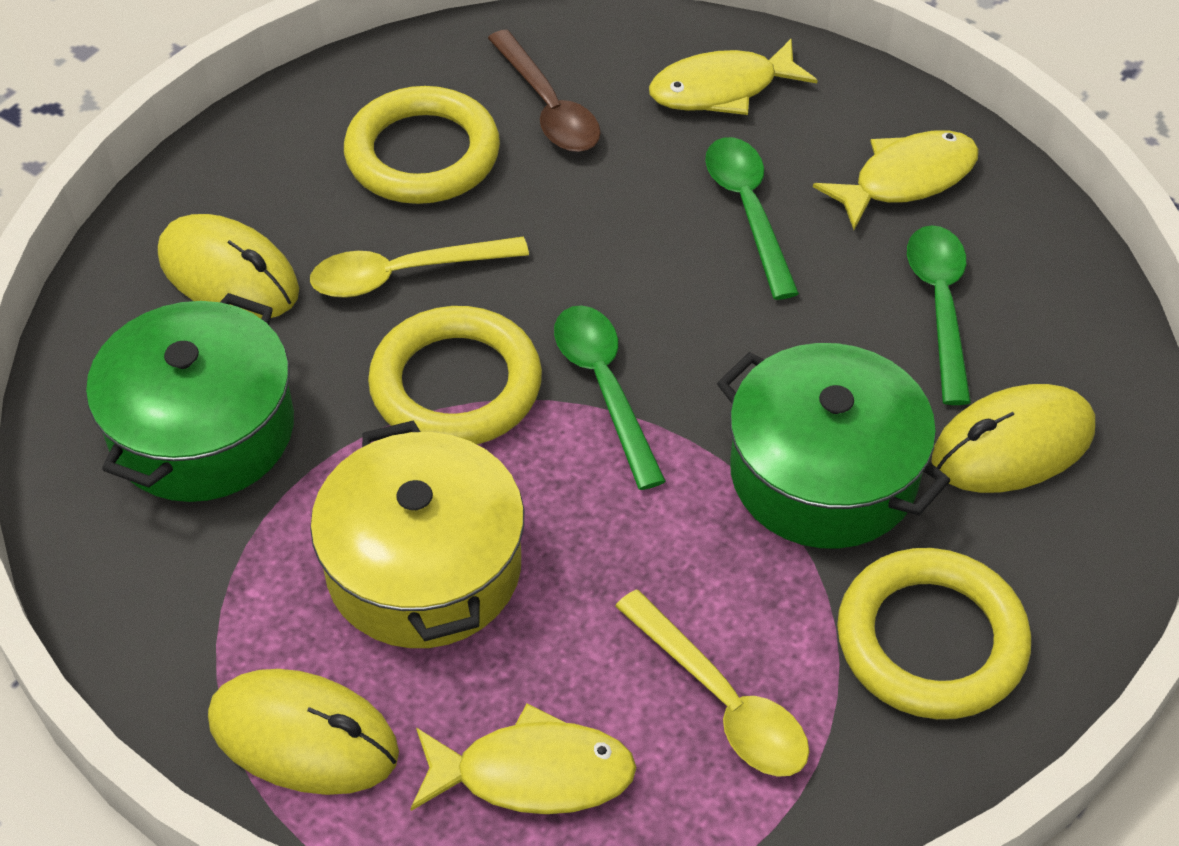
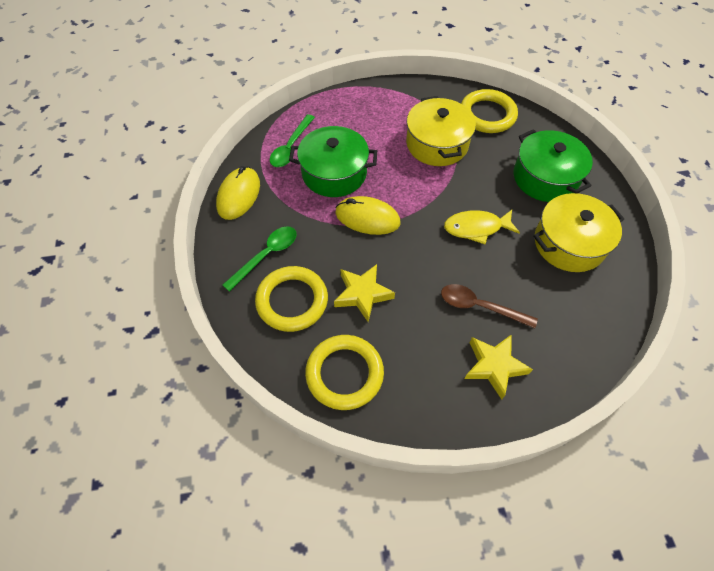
green spoon: [554,305,666,490] [705,137,799,300] [907,225,971,405] = 3 -> [223,226,297,292] [270,114,315,167] = 2
yellow fish: [410,703,637,814] [649,38,817,115] [813,130,979,230] = 3 -> [444,210,520,244] = 1
yellow mouse: [158,214,299,319] [208,669,399,795] [932,384,1095,493] = 3 -> [216,166,260,220] [335,196,401,235] = 2
yellow pot: [310,420,524,648] = 1 -> [406,96,476,166] [533,193,624,272] = 2
yellow spoon: [310,236,529,298] [615,590,809,777] = 2 -> none = 0
yellow star: none = 0 -> [334,264,395,322] [464,334,533,400] = 2

